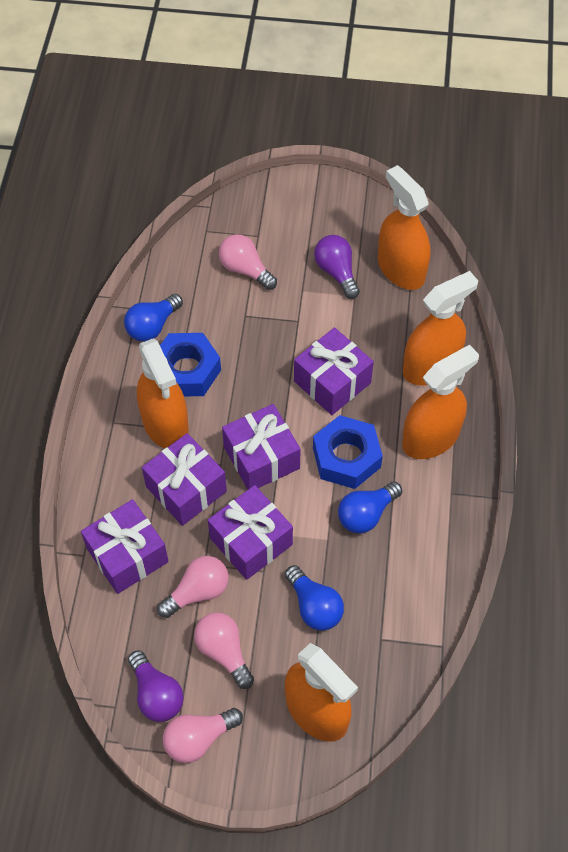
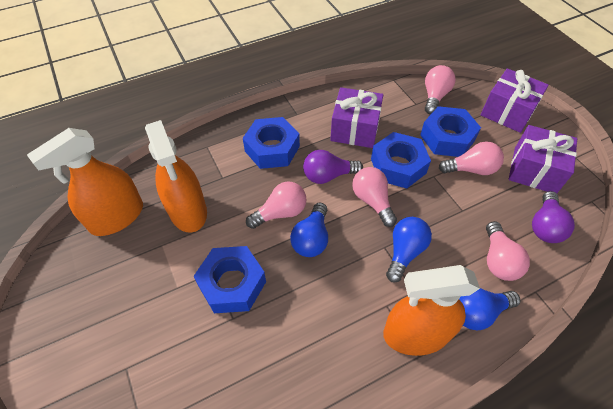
blue nut: [160,333,221,397] [313,415,383,489] = 2 -> [194,246,266,313] [243,117,300,169] [371,132,431,189] [420,106,481,157] = 4
orange spray bottle: [137,338,189,448] [285,643,358,741] [378,165,431,290] [402,345,479,459] [403,271,478,385] = 5 -> [27,128,143,236] [145,120,207,233] [383,265,480,356] = 3
pink light bulb: [157,556,229,618] [163,708,243,763] [194,612,254,689] [219,234,277,290] = 4 -> [246,182,307,229] [352,167,397,227] [425,65,456,114] [439,141,504,175] [486,221,530,281] = 5
purple gift: [81,499,169,594] [142,433,227,526] [208,485,293,580] [222,404,301,489] [294,327,374,415] = 5 -> [330,87,383,148] [480,68,549,133] [509,125,577,194] = 3

